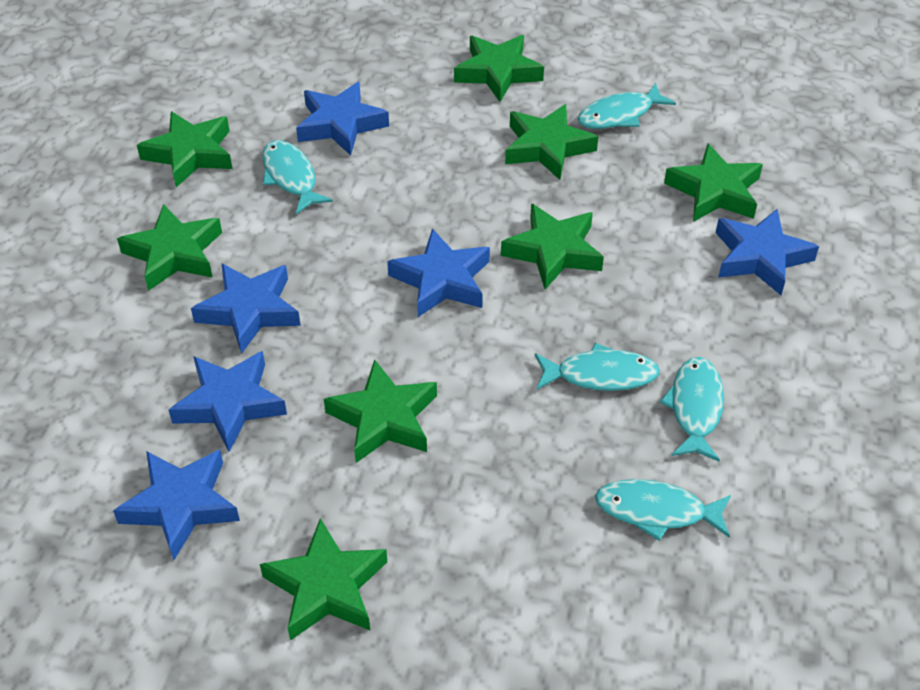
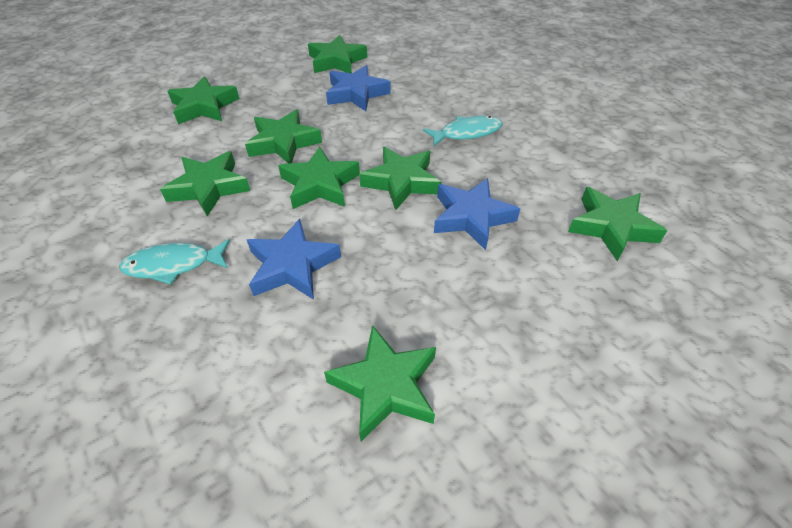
blue star: [113,449,240,560] [169,351,287,452] [191,264,301,354] [296,82,389,156] [387,228,490,317] [716,209,819,295] = 6 -> [247,219,341,300] [326,65,391,111] [434,178,520,250] = 3
turquoise fish: [262,140,333,214] [535,343,660,391] [577,83,676,129] [595,479,731,541] [660,357,724,461] = 5 -> [119,239,230,285] [423,116,502,147] = 2

